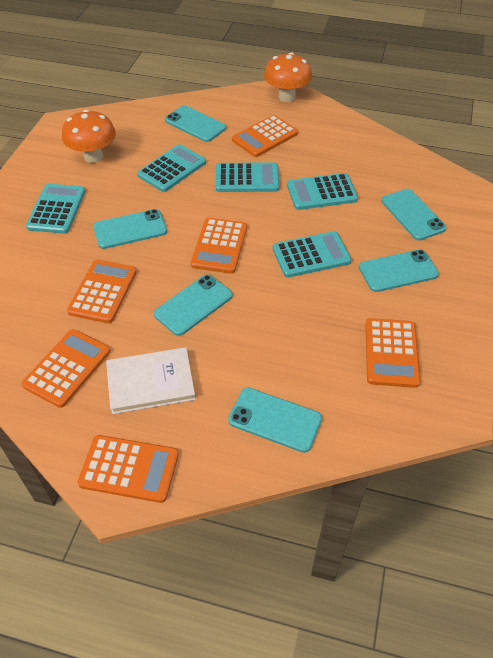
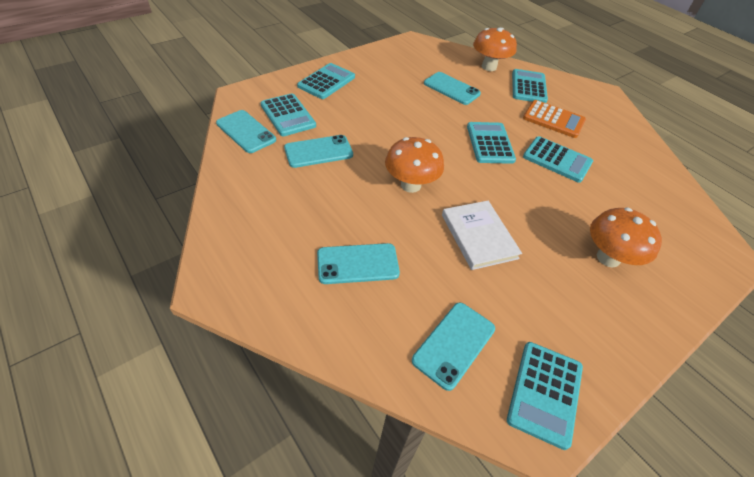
orange calculator: [22,329,111,408] [67,260,137,323] [77,435,179,503] [191,218,247,274] [232,115,298,157] [365,318,421,388] = 6 -> [523,100,586,138] = 1
orange mushroom: [62,110,116,163] [264,52,312,102] = 2 -> [385,137,444,193] [473,28,517,71] [590,207,662,268] = 3
turquoise calculator: [26,184,85,234] [137,144,206,192] [216,162,279,192] [272,231,351,278] [287,173,358,210] = 5 -> [260,93,316,136] [297,63,355,99] [467,122,516,164] [507,342,583,450] [512,69,548,103] [523,136,593,183] = 6
turquoise phone: [93,209,167,249] [154,275,233,336] [165,105,226,142] [228,388,322,453] [359,250,439,292] [381,189,446,241] = 6 -> [216,110,276,153] [284,135,353,168] [317,243,400,284] [412,302,495,391] [424,72,481,105] = 5

